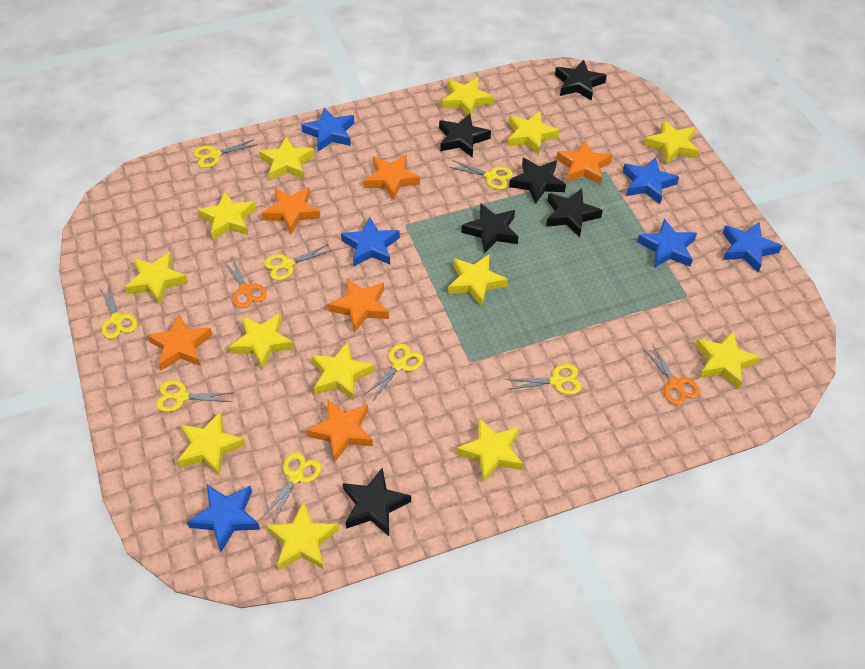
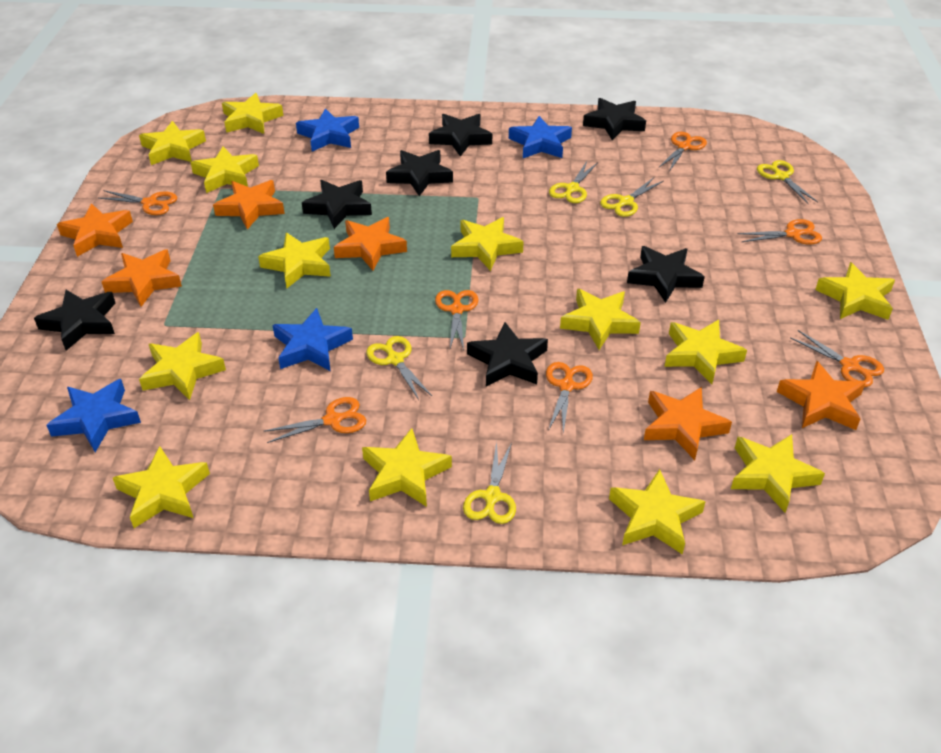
black star: [343,468,411,536] [439,113,491,158] [461,204,518,254] [509,158,566,204] [546,188,603,237] [555,60,607,101] = 6 -> [34,290,115,351] [302,180,372,229] [386,150,453,196] [429,114,492,157] [467,322,548,386] [583,98,646,140] [627,246,705,303] = 7
blue star: [187,485,260,552] [301,108,354,151] [341,216,400,266] [623,157,679,204] [637,218,697,268] [723,222,782,272] = 6 -> [46,379,141,452] [272,308,353,371] [296,108,359,152] [509,116,572,158] = 4
orange scissors: [223,257,267,308] [643,343,700,405] = 2 -> [98,190,177,215] [264,397,366,443] [435,290,478,350] [546,362,593,433] [659,132,707,171] [737,219,822,245] [790,330,884,387] = 7
yellow scissors: [99,283,137,339] [156,380,234,412] [194,139,258,168] [262,452,321,524] [264,244,333,280] [363,344,424,402] [449,160,513,190] [505,364,582,395] = 8 -> [366,336,432,400] [463,441,516,524] [549,161,598,203] [600,178,664,217] [757,160,818,204] = 5

